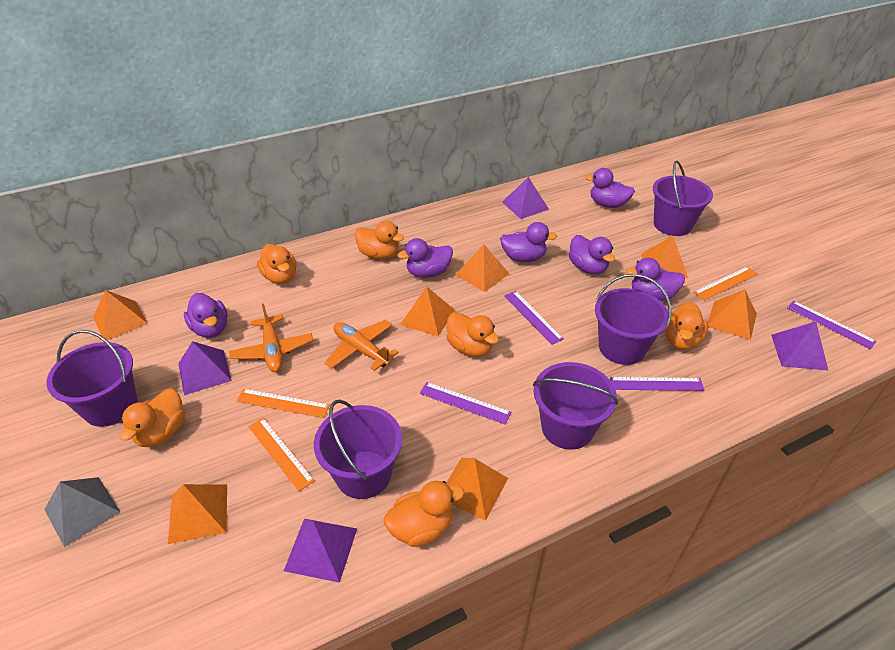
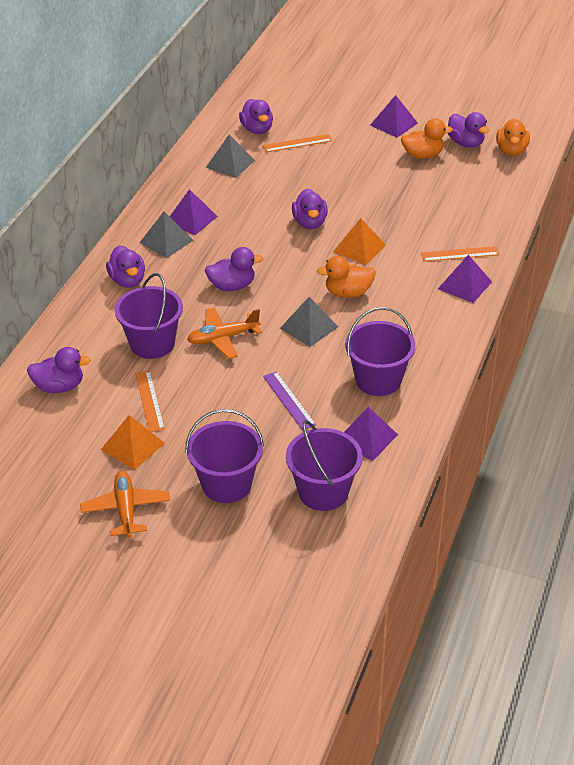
grey pyramid: [44,477,120,547] = 1 -> [140,212,194,258] [206,135,255,178] [280,297,338,347] = 3
orange duck: [120,388,185,447] [257,244,297,284] [355,221,404,259] [384,481,464,547] [446,312,499,357] [665,302,708,350] = 6 -> [317,256,376,298] [401,119,453,159] [496,119,530,156] = 3
orange pyramid: [93,290,148,340] [168,484,227,544] [400,287,455,336] [446,458,508,521] [455,244,510,292] [641,236,688,278] [708,289,757,340] = 7 -> [101,415,165,470] [333,218,386,265] = 2
purple bucket: [46,330,137,427] [314,400,402,499] [533,362,618,450] [595,274,671,365] [653,161,713,236] = 5 -> [115,273,183,359] [185,409,264,503] [286,420,363,511] [345,307,416,396] = 4
purple ruler: [420,382,511,425] [504,291,564,345] [610,377,705,391] [787,301,877,349] = 4 -> [263,371,316,430] = 1

